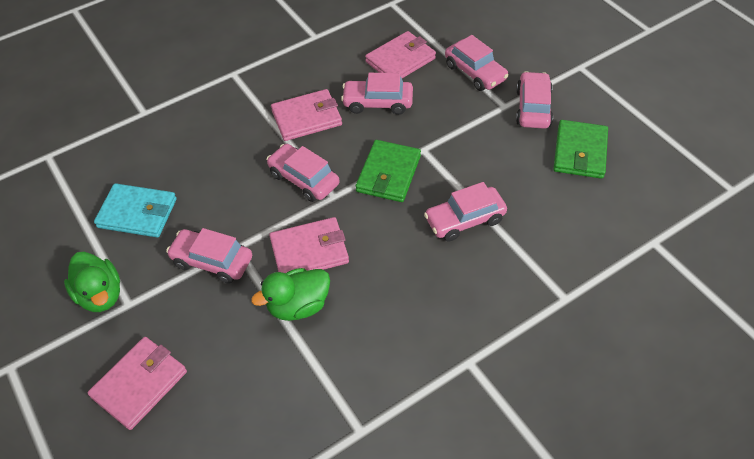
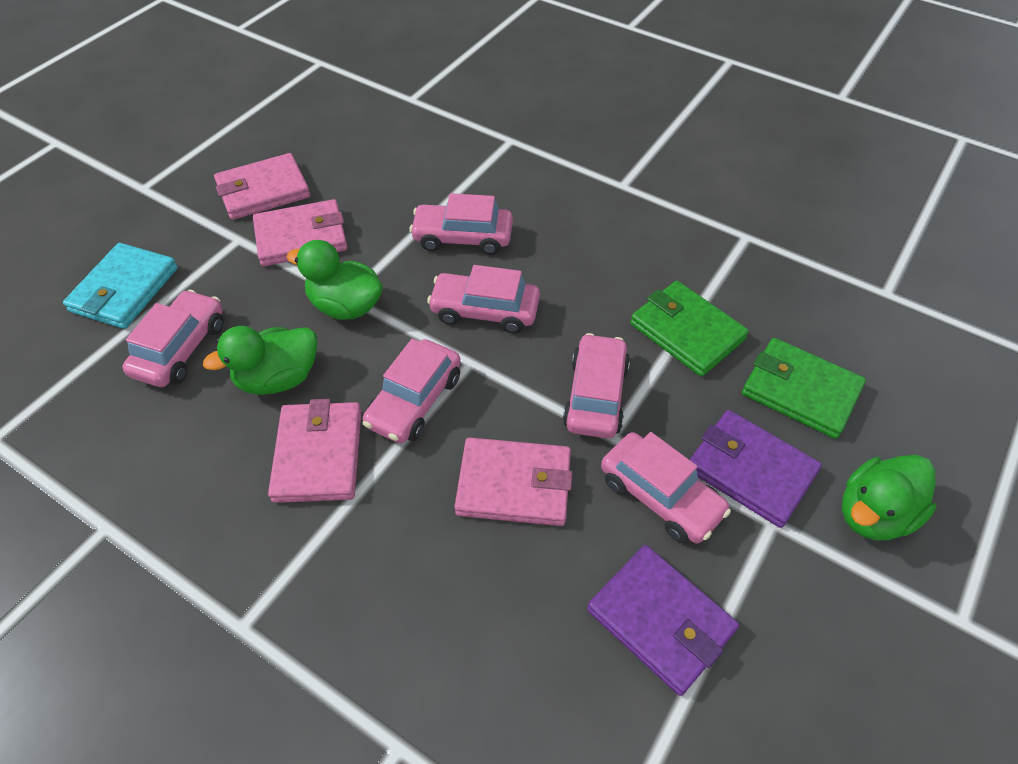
green duck: [64,252,120,312] [251,268,330,321] = 2 -> [203,326,317,395] [287,240,383,320] [842,455,936,540] = 3
purple wallet: none = 0 -> [587,545,739,696] [690,410,822,528] = 2

